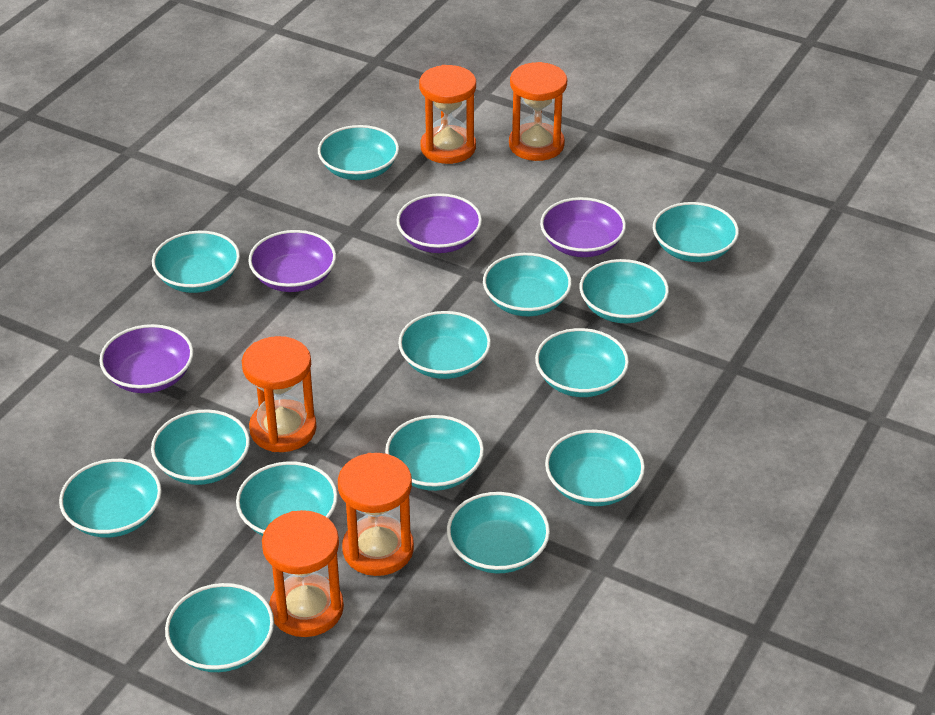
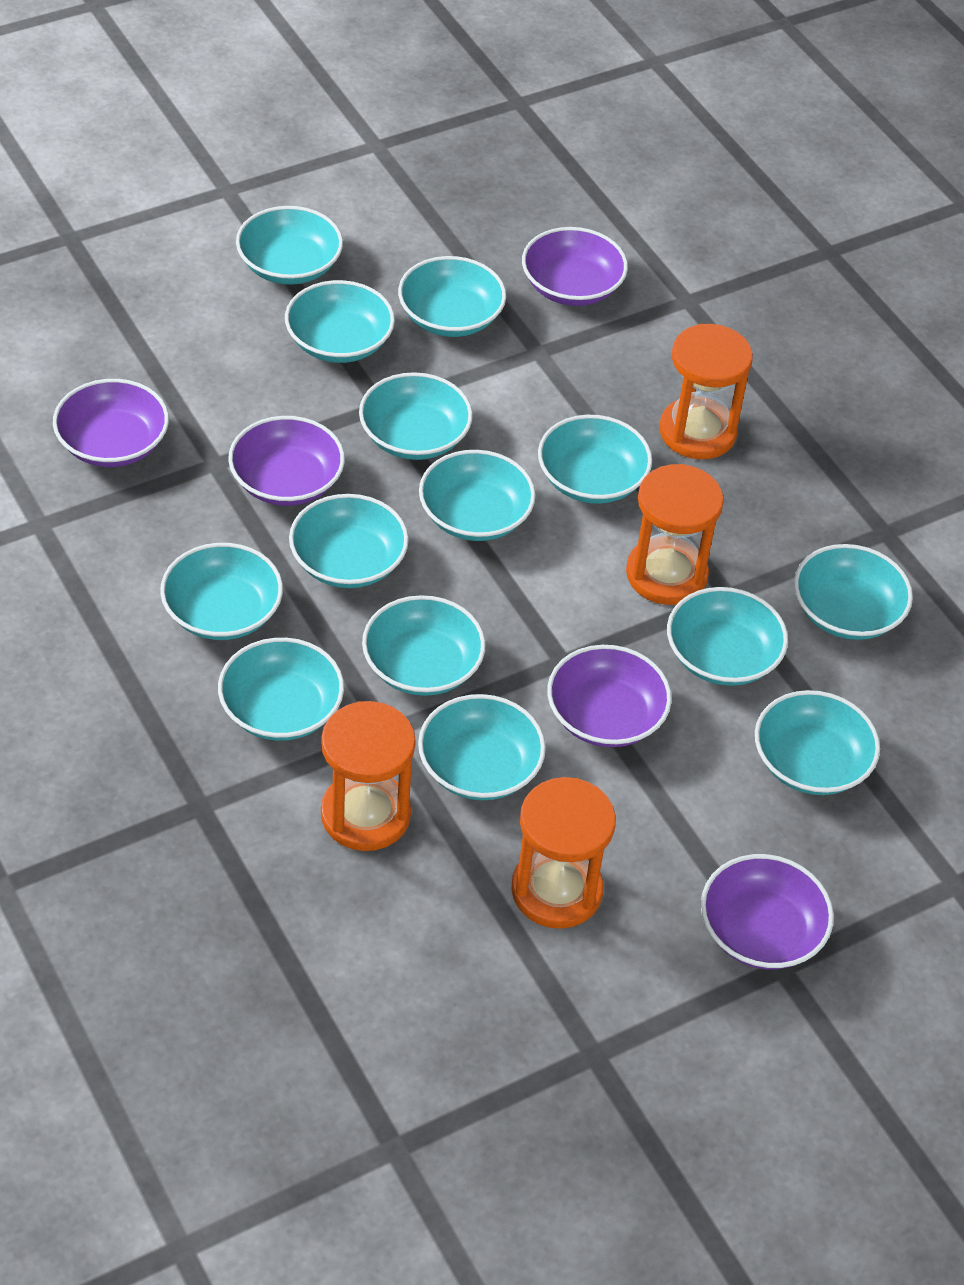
orange hourglass: [242,336,317,452] [262,510,344,637] [338,453,414,576] [419,65,476,164] [509,62,567,161] = 5 -> [321,701,416,851] [511,777,616,929] [626,464,724,605] [659,324,753,460] = 4
purple bowl: [99,324,194,393] [248,230,336,292] [396,193,482,253] [540,197,626,257] = 4 -> [53,379,169,467] [228,416,345,506] [522,227,628,306] [547,645,672,747] [701,854,834,969] = 5

